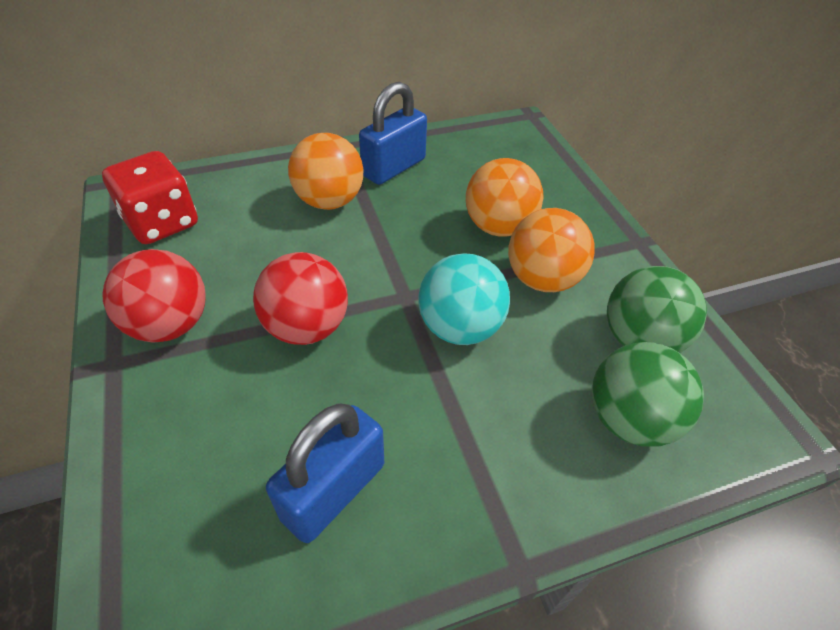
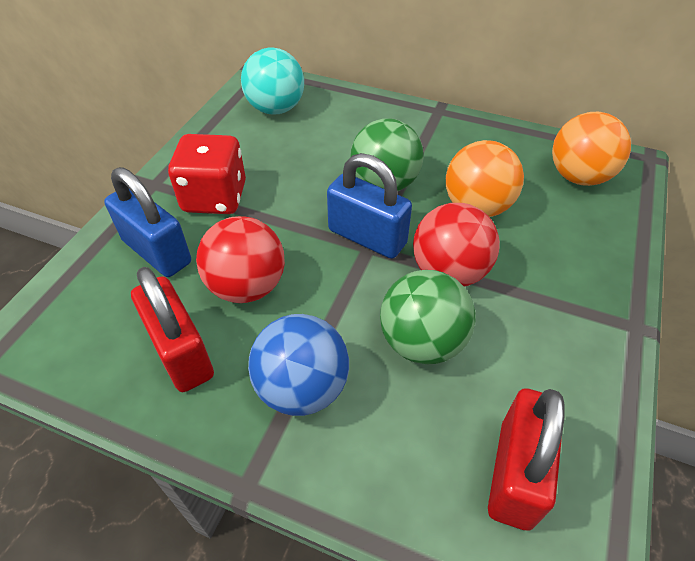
blue ball: none = 0 -> [248,314,349,416] = 1
orange ball: [288,133,363,210] [466,158,544,237] [508,208,594,292] = 3 -> [446,140,524,217] [552,112,631,186] = 2
red padlock: none = 0 -> [131,267,214,392] [488,388,565,530] = 2

